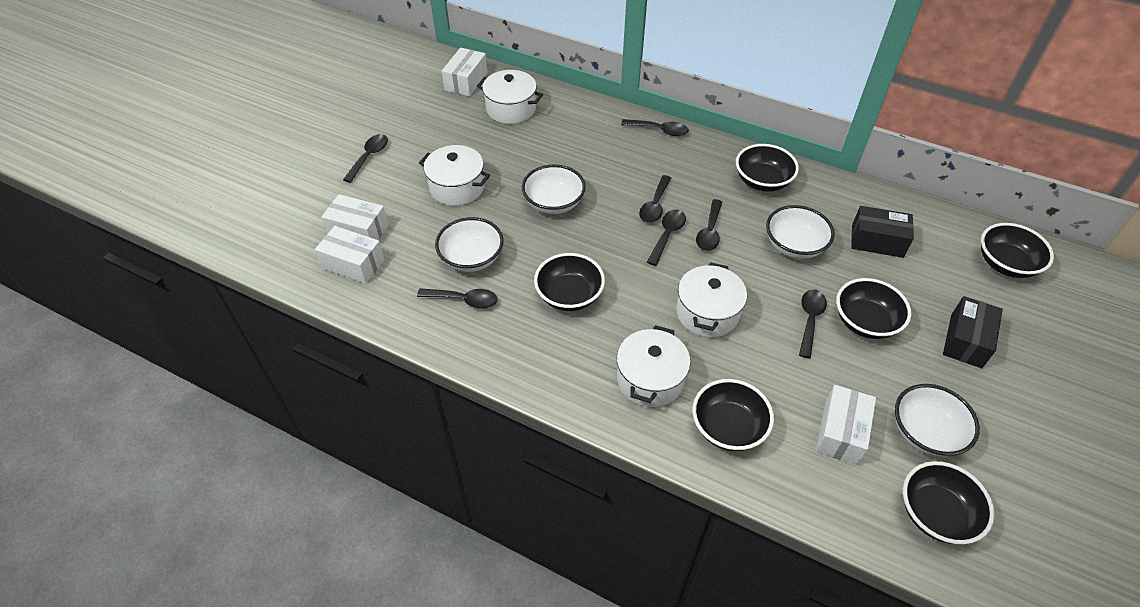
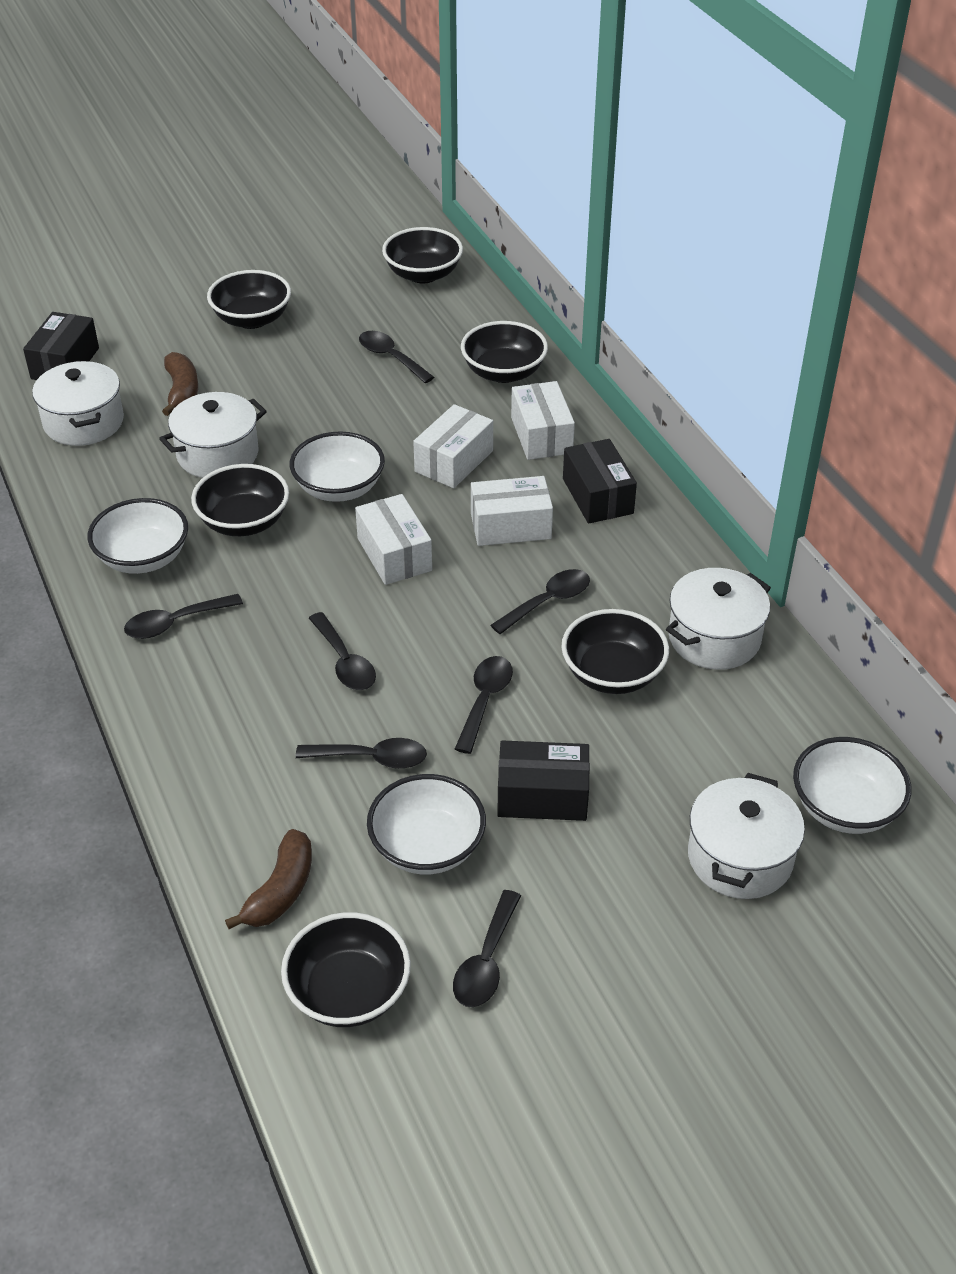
black box: [851,206,914,258] [943,296,1003,368] = 2 -> [23,312,99,380] [497,740,590,821] [563,439,637,524] = 3
brown banana: none = 0 -> [162,352,198,416] [225,829,312,929] = 2

